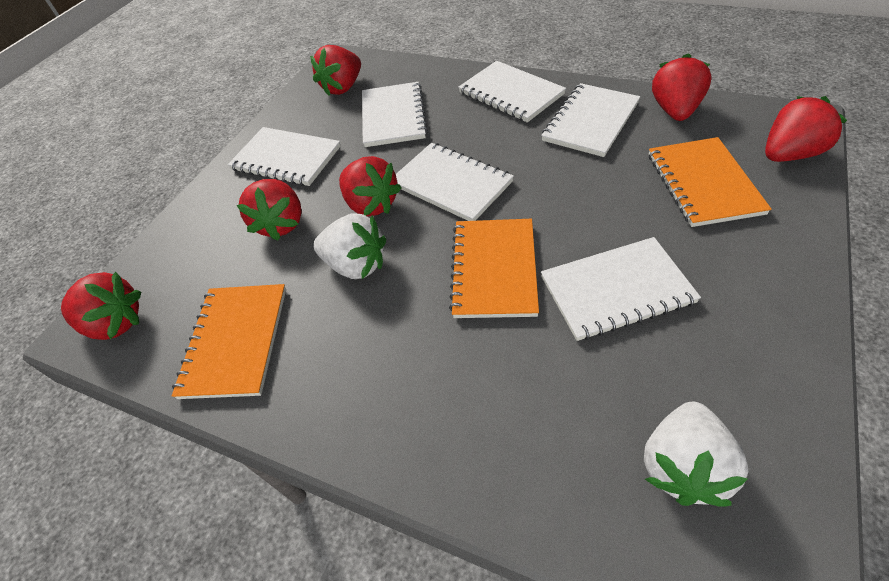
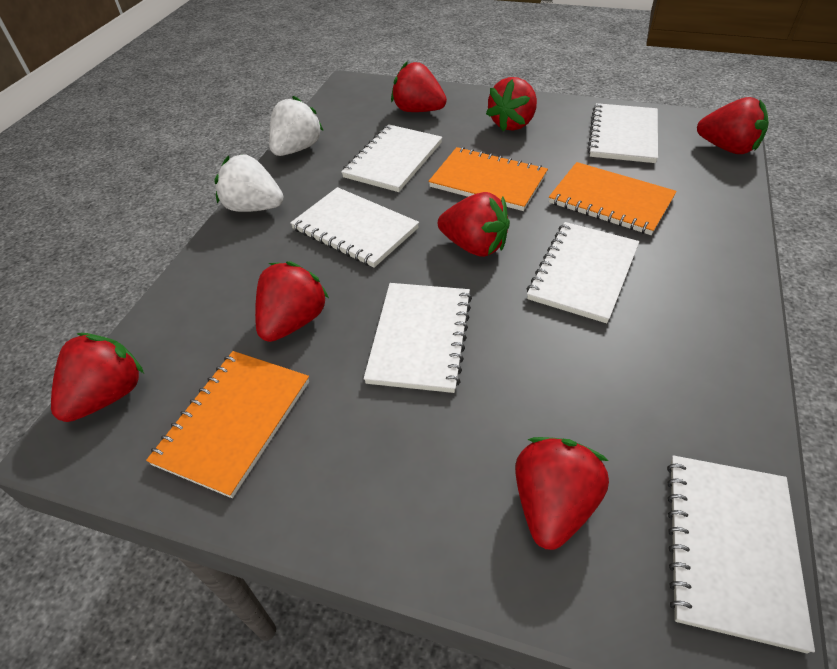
red strawberry: [61,272,141,340] [237,179,302,241] [310,45,361,96] [339,156,401,216] [652,53,711,121] [765,96,847,162] = 6 -> [51,333,144,422] [255,261,329,342] [391,61,447,112] [438,192,510,257] [486,77,537,131] [515,437,609,550] [697,97,769,154] = 7

